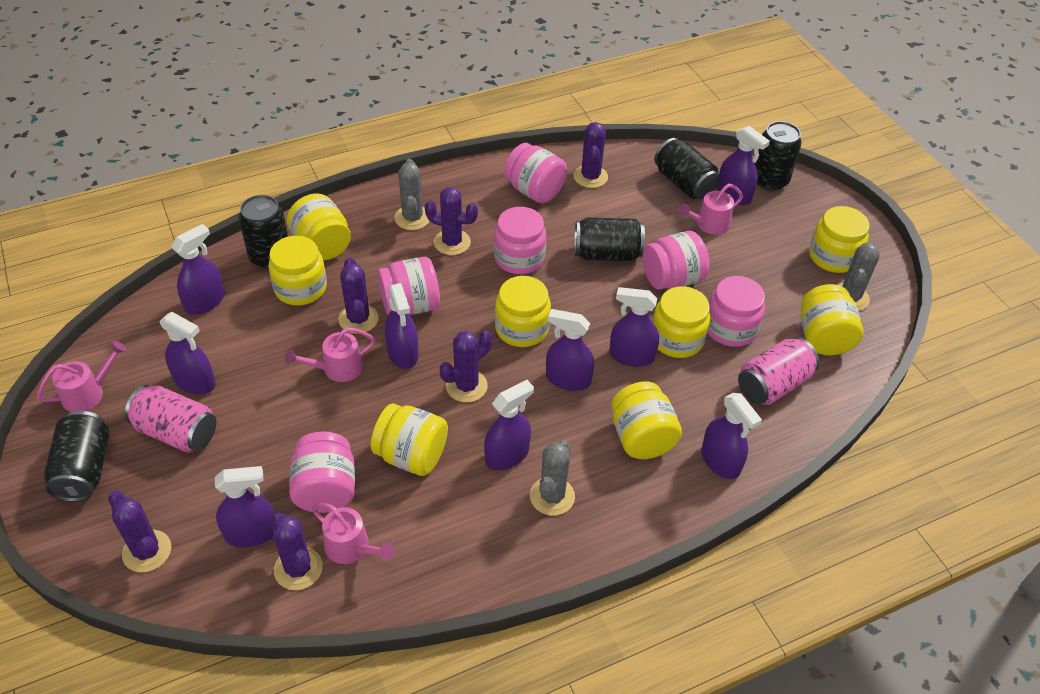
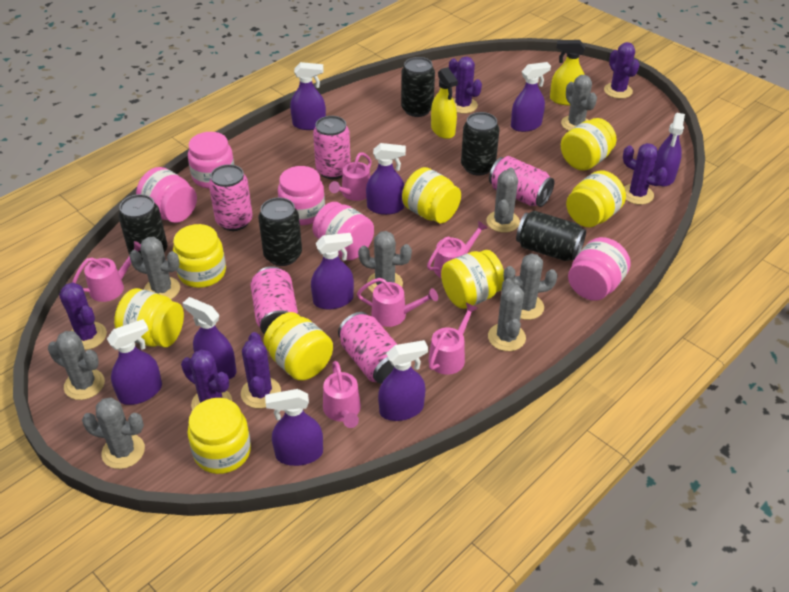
grey cactus: [394,159,430,230] [530,440,575,516] [837,243,880,311] = 3 -> [48,331,105,400] [82,397,145,469] [129,237,180,299] [358,231,412,293] [486,167,520,233] [488,278,526,351] [503,254,558,320] [561,75,597,131] = 8
pink can: [125,385,217,453] [738,337,820,405] = 2 -> [209,164,253,231] [250,266,298,334] [313,116,351,179] [338,312,398,384] [489,156,554,207] = 5
pink jar: [289,431,355,513] [378,257,440,315] [494,207,546,274] [504,143,567,203] [643,231,709,290] [708,276,765,347] = 6 -> [136,167,197,223] [188,132,234,189] [278,166,325,225] [312,202,374,261] [568,237,631,301] = 5
pink watering can: [37,341,127,412] [285,328,376,382] [312,503,394,564] [678,184,743,235] = 4 -> [72,241,141,302] [323,361,361,428] [329,152,372,201] [357,278,438,327] [427,221,488,278] [429,303,478,375] = 6
yellow spray bottle: none = 0 -> [431,67,458,139] [550,40,585,106] = 2

